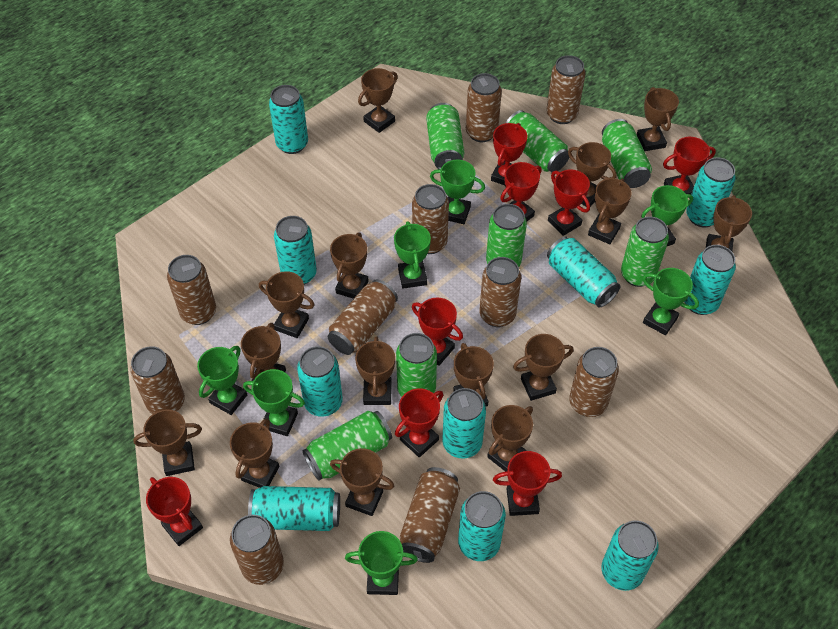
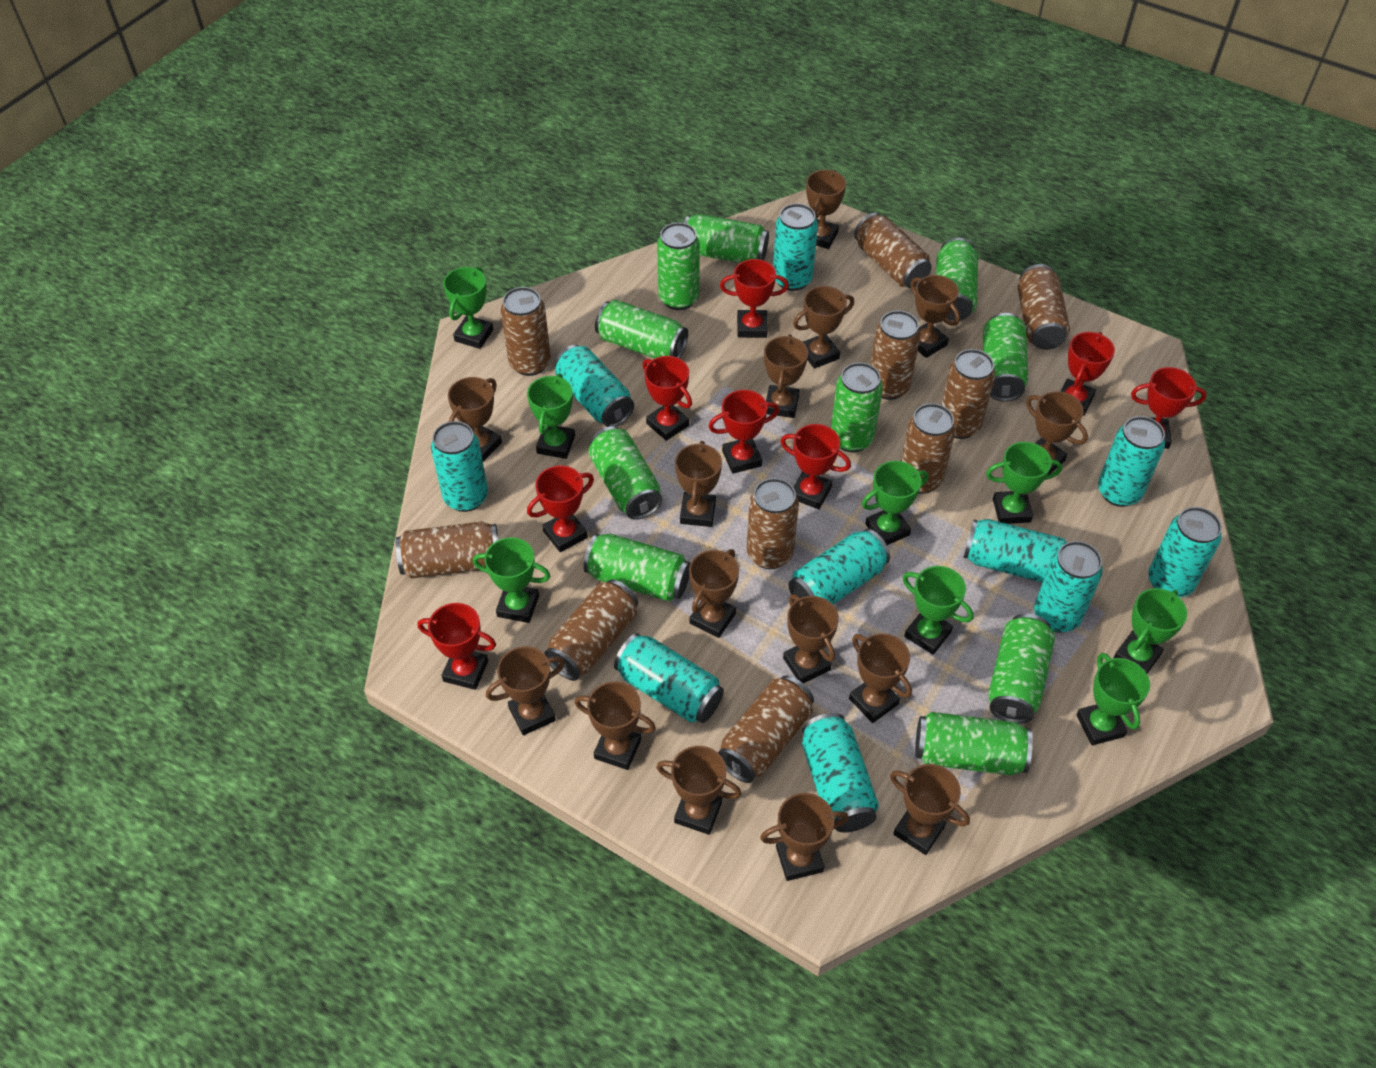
green can: [303,411,392,481] [396,333,437,397] [426,103,464,169] [486,204,527,267] [506,110,569,172] [602,119,652,188] [621,217,669,287] = 7 -> [583,534,690,601] [588,426,662,520] [595,300,688,359] [657,222,700,310] [684,214,769,263] [831,362,883,453] [915,712,1033,775] [936,238,978,321] [983,313,1028,402] [988,614,1055,724] = 10
green trophy: [197,346,247,415] [243,369,305,436] [345,531,418,595] [394,221,431,289] [430,160,485,224] [641,185,693,246] [643,268,699,335] = 7 -> [443,267,493,349] [473,537,550,623] [527,374,575,459] [862,461,928,545] [903,566,974,655] [986,442,1062,524] [1076,653,1150,745] [1114,588,1187,674] = 8

